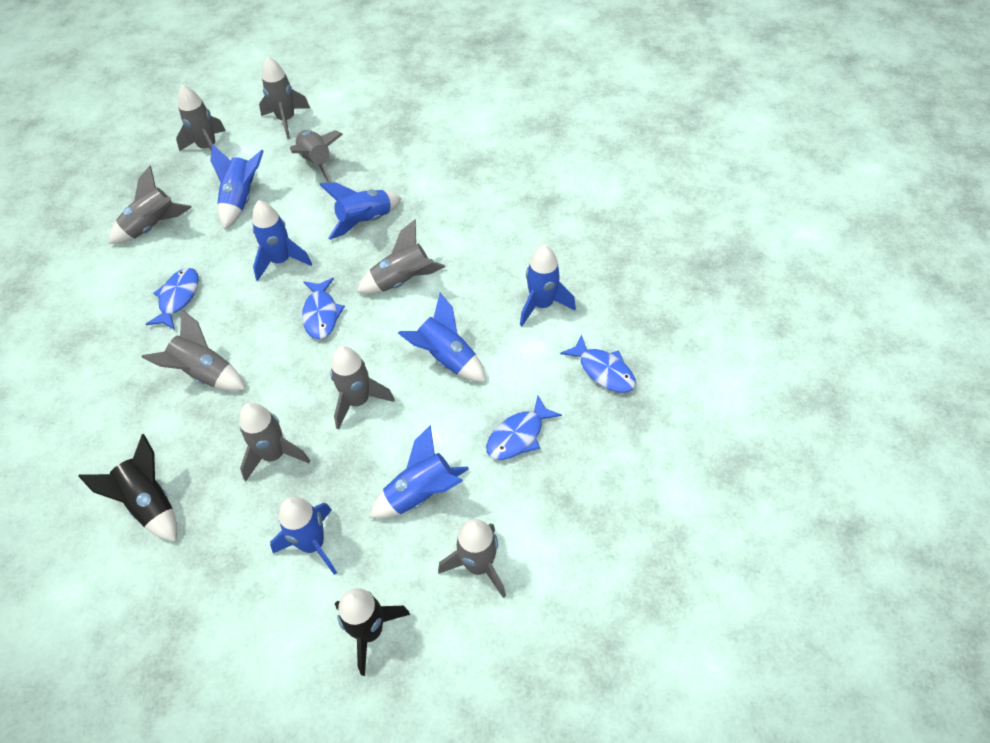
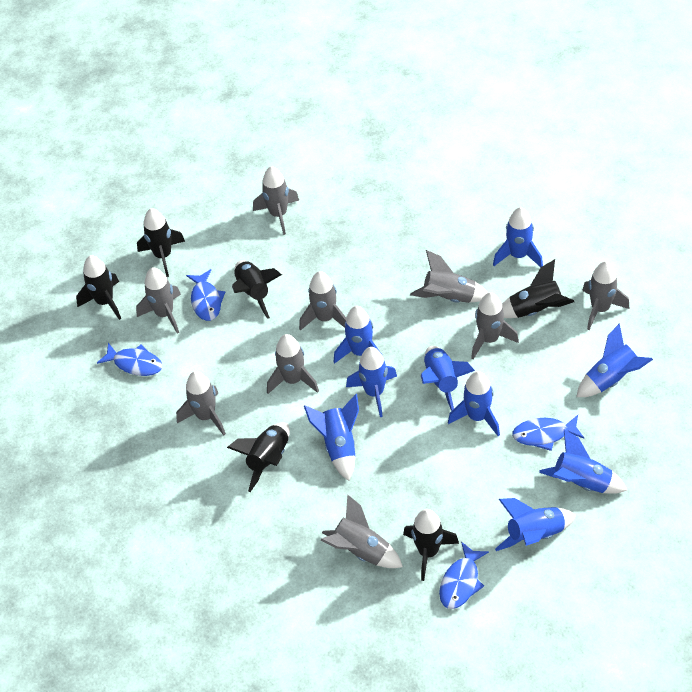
black rocket: [78,434,177,542] [335,589,410,676] = 2 -> [76,255,121,320] [137,208,185,277] [227,422,290,492] [232,260,282,319] [403,509,459,581] [502,259,574,318] = 6
blue rocket: [210,144,264,229] [252,200,312,281] [270,497,337,575] [319,182,402,240] [370,425,469,519] [398,293,486,382] [520,245,576,326] = 7 -> [304,394,359,481] [334,306,383,364] [346,347,397,417] [421,346,475,411] [448,371,500,436] [493,207,543,267] [495,498,576,551] [539,429,627,494] [576,323,653,397] = 9

